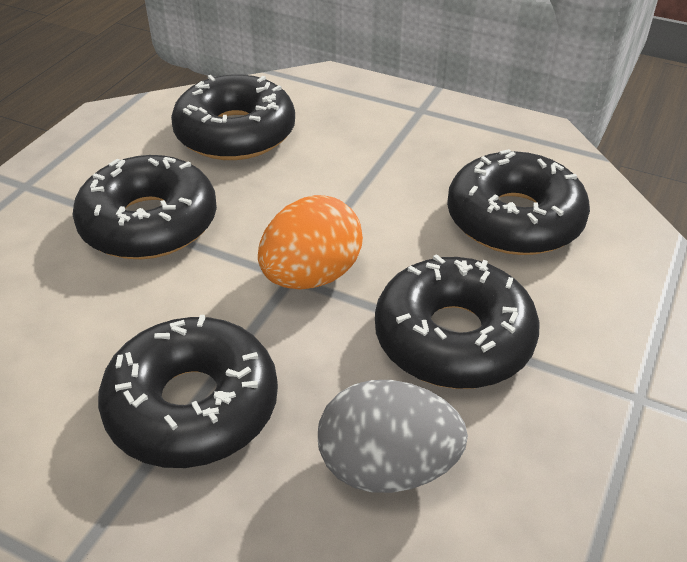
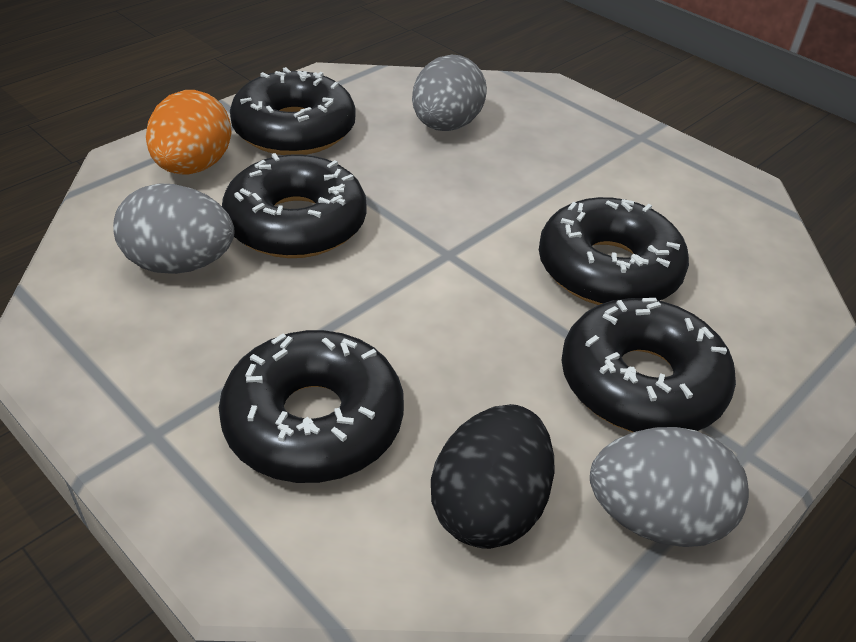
black egg: none = 0 -> [431,404,554,549] = 1
grey egg: [318,380,468,493] = 1 -> [113,183,234,274] [412,55,487,131] [590,427,749,547] = 3

